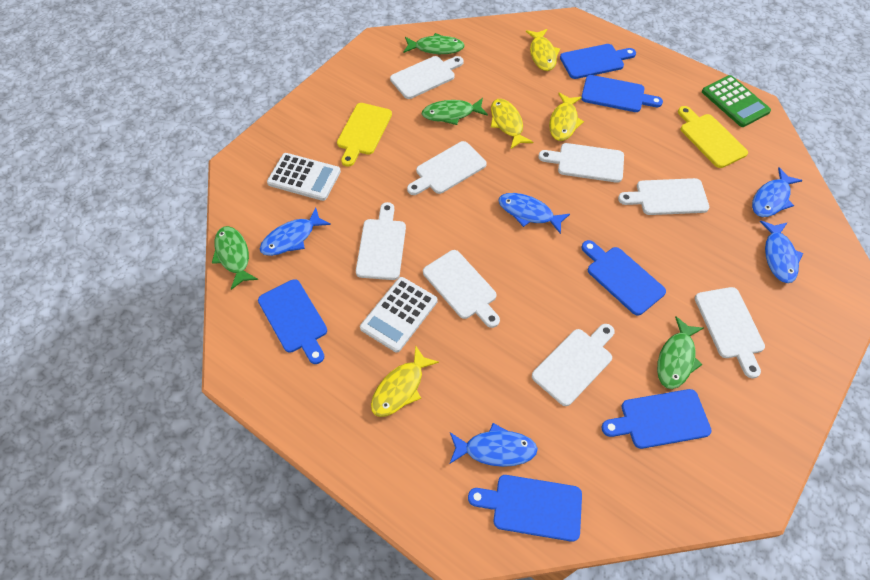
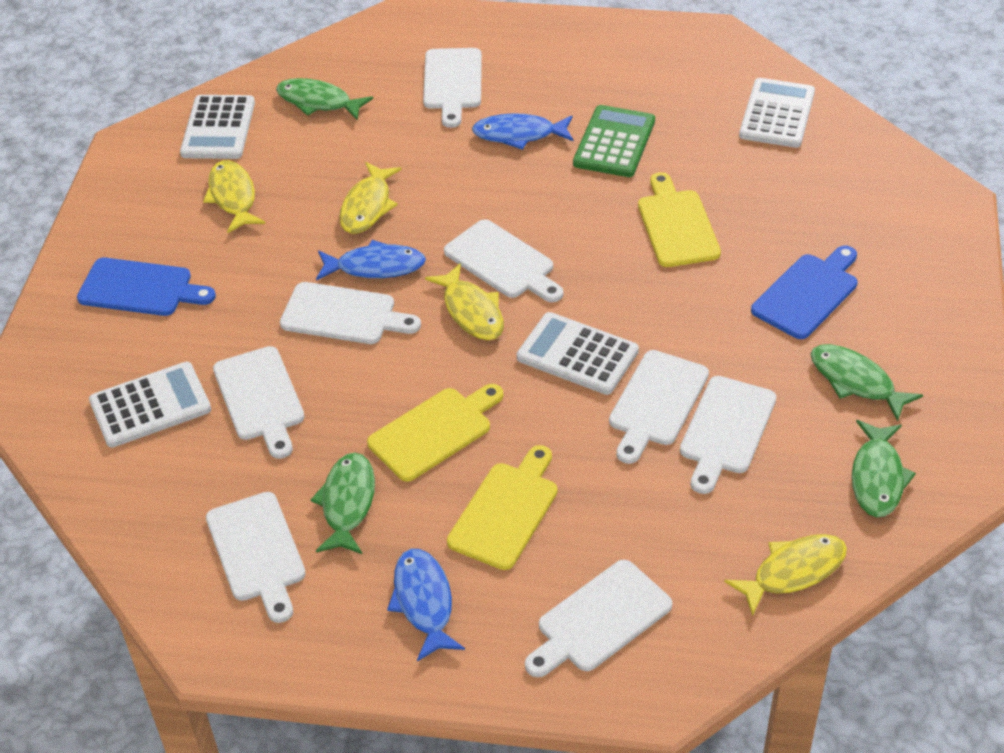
blue cutting board: [258,279,327,364] [468,475,582,542] [560,44,636,79] [581,75,663,112] [581,240,666,316] [602,389,712,449] = 6 -> [77,258,216,316] [751,245,857,339] = 2
blue fish: [260,208,331,256] [450,423,538,467] [498,193,570,234] [752,167,803,217] [760,221,803,283] = 5 -> [316,240,426,280] [387,549,465,661] [472,113,573,150] = 3
white calculator: [267,153,341,201] [360,277,438,352] = 2 -> [89,362,211,448] [180,95,255,159] [517,312,639,395] [739,78,815,148] = 4
yellow cutting board: [337,103,392,167] [678,106,748,168] = 2 -> [367,384,503,482] [447,445,558,570] [638,172,721,267] = 3

